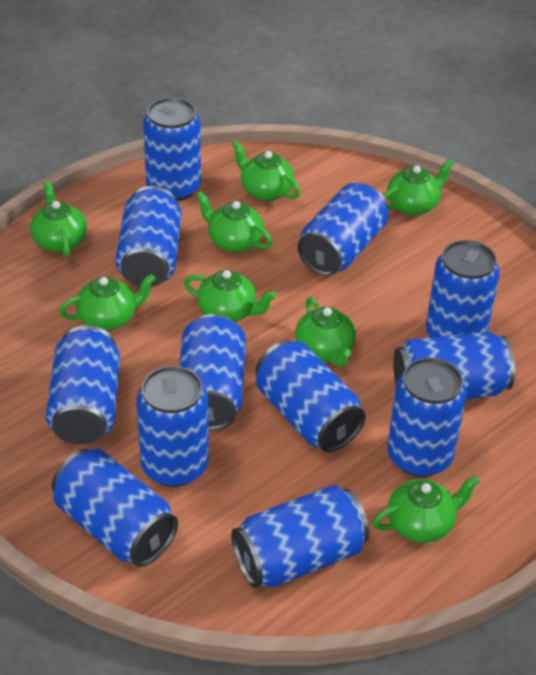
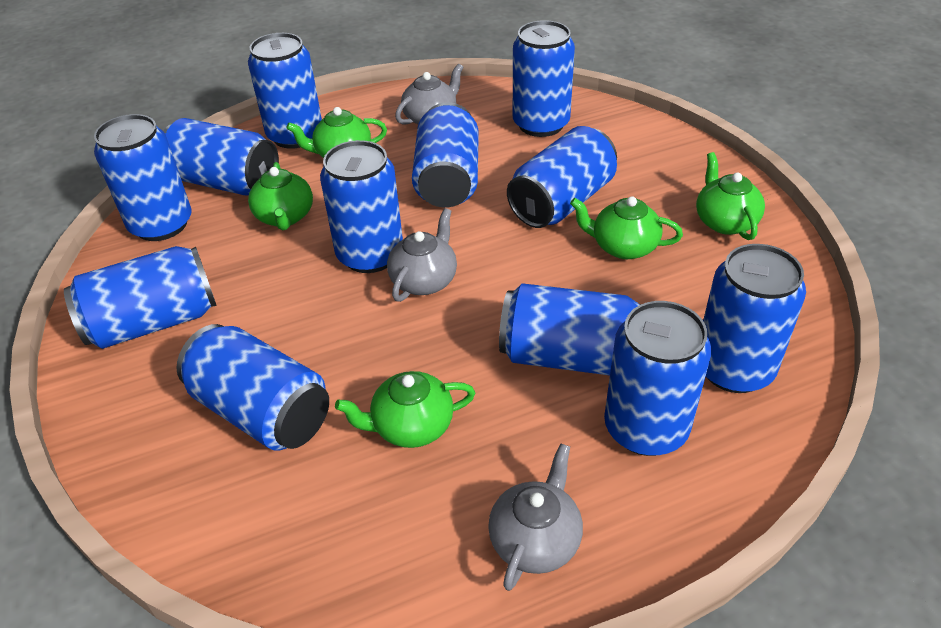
green teapot: [30,181,87,257] [59,274,156,330] [184,270,276,322] [196,191,272,252] [232,140,300,201] [295,297,356,367] [373,475,480,543] [383,159,454,215] = 8 -> [248,162,313,230] [286,107,387,158] [335,371,475,448] [570,196,683,259] [696,152,765,240] = 5
grey teapot: none = 0 -> [387,208,457,302] [395,64,463,125] [488,443,583,591] = 3

